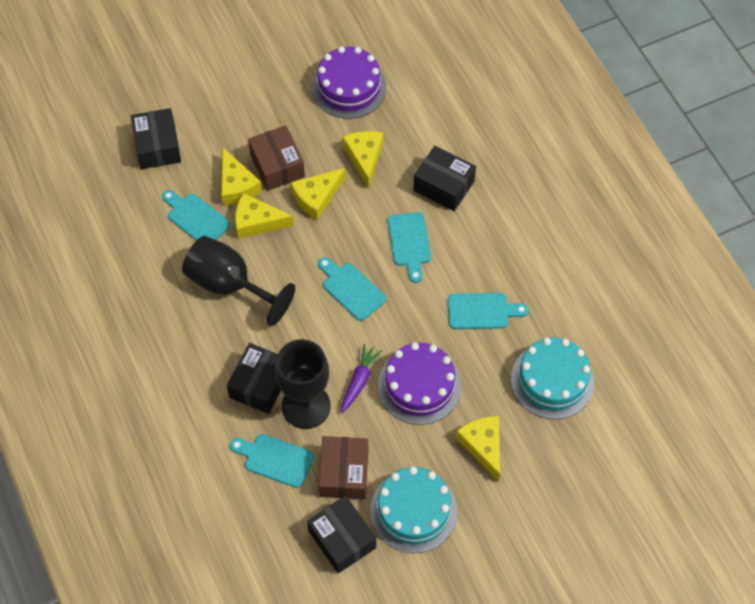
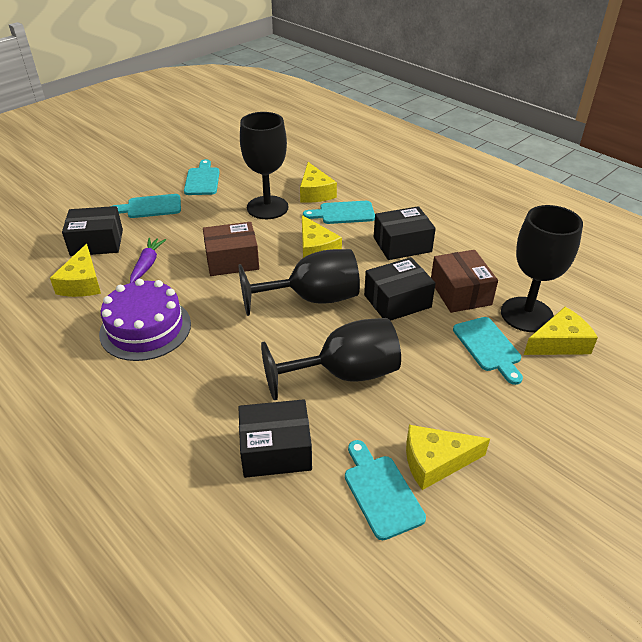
black goblet: [182,236,295,326] [275,339,331,429] = 2 -> [238,249,360,316] [240,112,288,219] [261,318,401,400] [501,205,583,332] = 4
purple cake: [312,46,386,119] [378,342,461,425] = 2 -> [99,279,191,361] = 1
turquoise cake: [370,467,457,553] [511,337,594,419] = 2 -> none = 0

